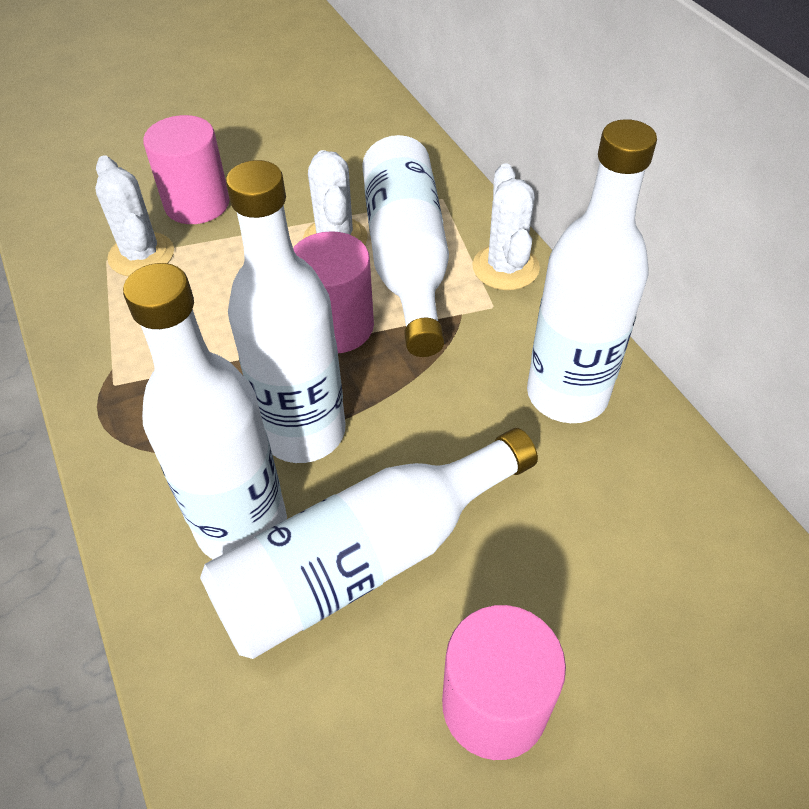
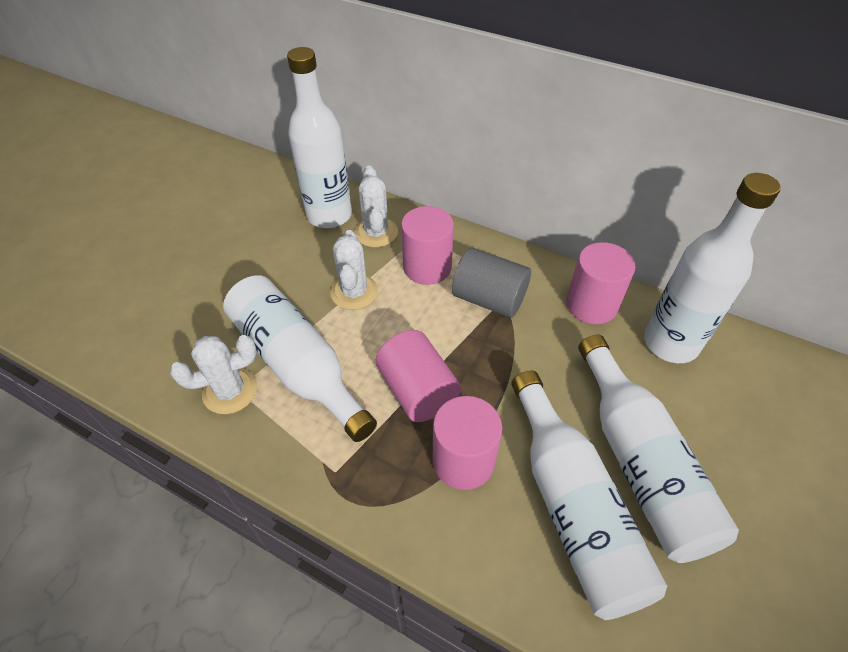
grey cylinder: none = 0 -> [452,248,531,318] = 1
pink cylinder: [143,115,230,224] [293,231,374,353] [442,605,566,760] = 3 -> [375,330,461,422] [401,206,454,285] [433,396,502,490] [566,242,636,324] = 4

